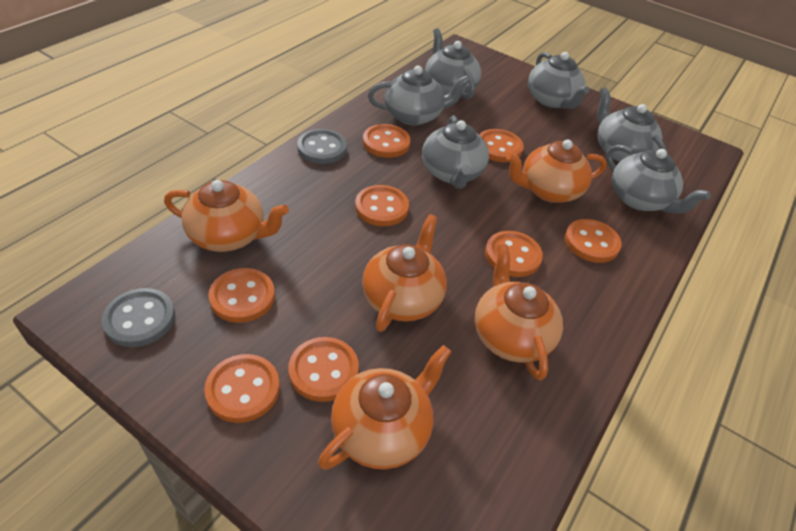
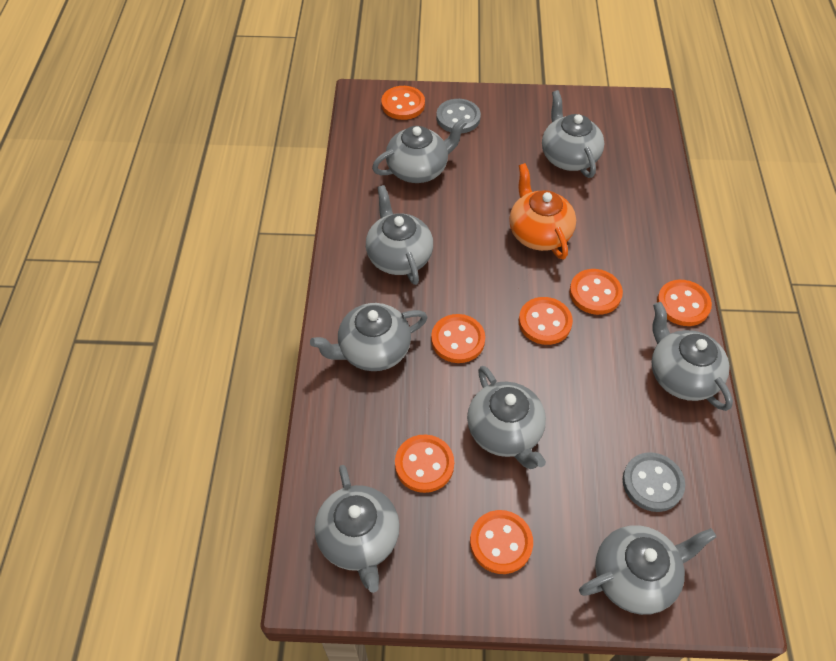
grey teapot: [368,66,470,126] [422,115,489,189] [425,28,481,99] [528,52,590,109] [597,87,667,162] [606,145,711,214] = 6 -> [310,303,427,371] [315,465,400,593] [366,185,433,285] [372,118,467,183] [467,366,546,469] [542,90,604,178] [579,525,717,615] [651,302,733,411] = 8
orange button: [204,354,280,423] [209,268,275,323] [288,337,359,402] [355,185,409,226] [363,124,411,158] [479,129,524,162] [485,231,543,277] [565,219,621,263] = 8 -> [381,86,425,120] [395,434,454,493] [431,314,485,363] [470,510,533,574] [519,297,573,345] [569,269,623,315] [657,280,712,326] = 7
orange teapot: [164,180,289,252] [318,345,451,470] [362,214,447,332] [475,244,563,380] [506,140,607,203] = 5 -> [509,163,576,259] = 1

